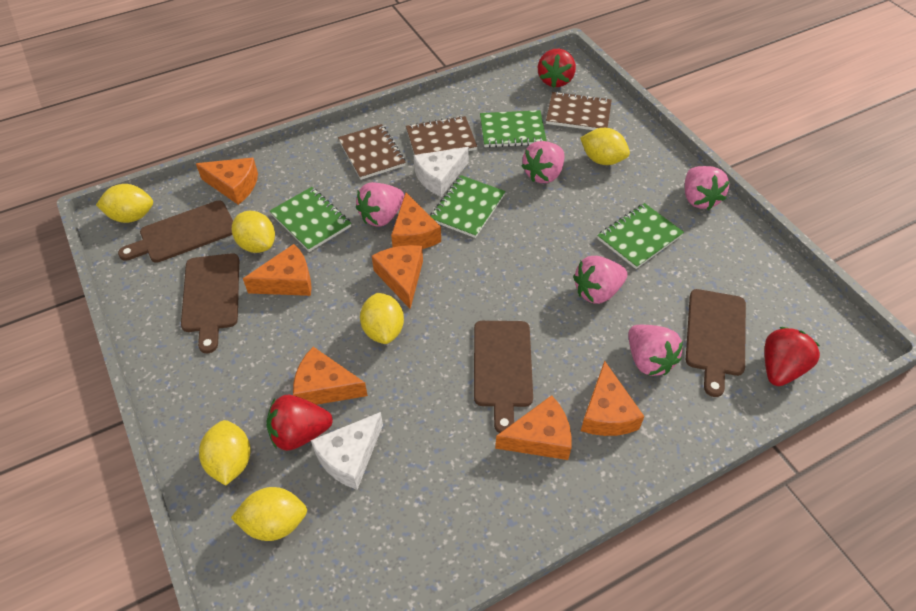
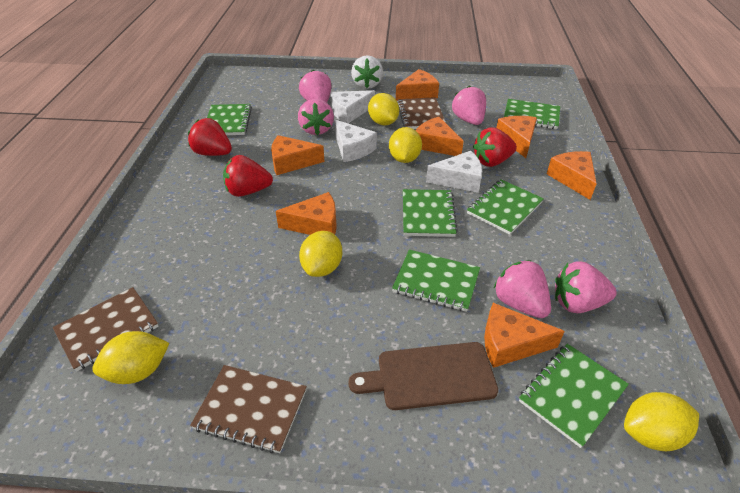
brown cutting board: [118,201,233,263] [181,253,239,353] [474,321,533,433] [686,289,746,397] = 4 -> [348,342,498,410] = 1
green notebook: [270,187,351,252] [430,175,506,238] [480,110,547,148] [597,203,684,269] = 4 -> [207,104,252,135] [392,250,480,312] [403,189,458,237] [467,179,544,235] [504,99,560,129] [519,344,629,448] = 6
white cheese: [311,412,383,490] [414,147,469,197] = 2 -> [330,90,375,123] [334,120,377,162] [426,151,482,193] = 3
white strawberry: none = 0 -> [351,55,383,89] = 1
yellow lemon: [96,184,153,223] [199,420,251,486] [231,487,307,541] [232,211,275,253] [360,293,404,344] [580,128,630,165] = 6 -> [93,331,169,384] [299,231,342,277] [368,93,399,125] [389,127,422,163] [624,392,699,451] = 5

